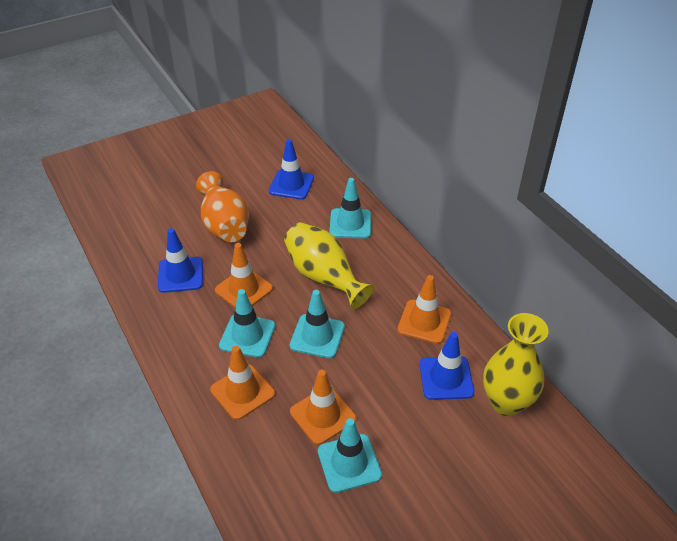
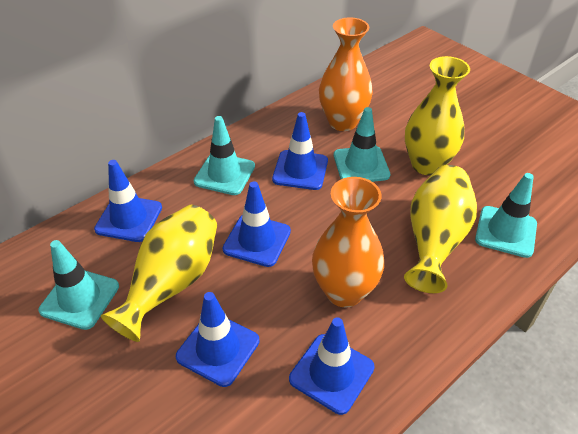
blue traffic cone: [158,228,203,293] [269,139,314,199] [420,332,474,400] = 3 -> [94,160,162,242] [176,292,259,387] [223,181,291,267] [272,112,328,190] [289,317,375,415] = 5
orange traffic cone: [210,346,275,420] [215,243,273,307] [290,370,356,445] [397,275,452,344] = 4 -> none = 0
orange vase: [196,171,249,242] = 1 -> [312,177,384,307] [319,17,373,131] = 2
yellow vase: [284,222,374,309] [483,313,549,416] = 2 -> [101,205,217,342] [404,165,477,293] [405,56,470,175] = 3

